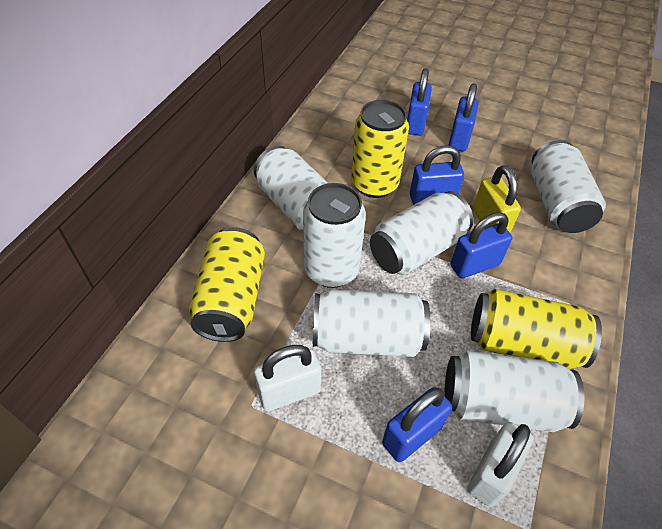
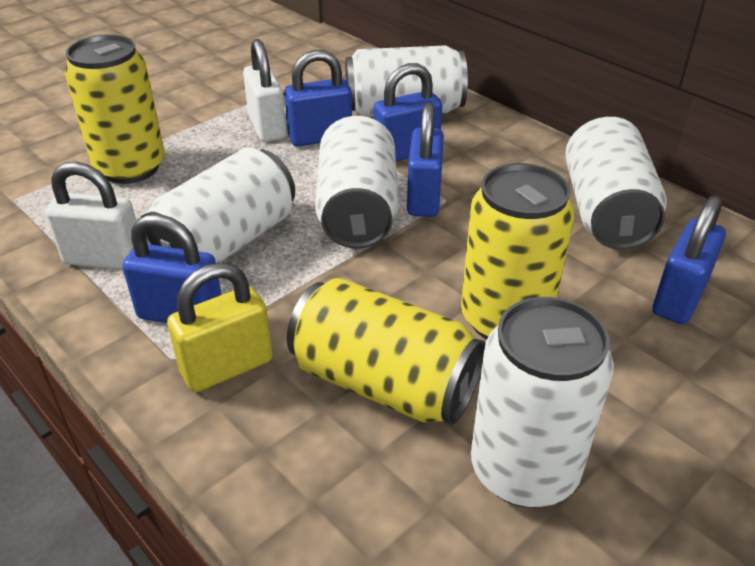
white can: [254,146,328,232] [303,183,366,288] [313,289,430,357] [370,191,473,275] [445,350,585,432] [531,140,606,233] = 6 -> [140,147,295,263] [315,116,398,248] [345,45,468,117] [471,297,614,507] [565,117,667,250] = 5

